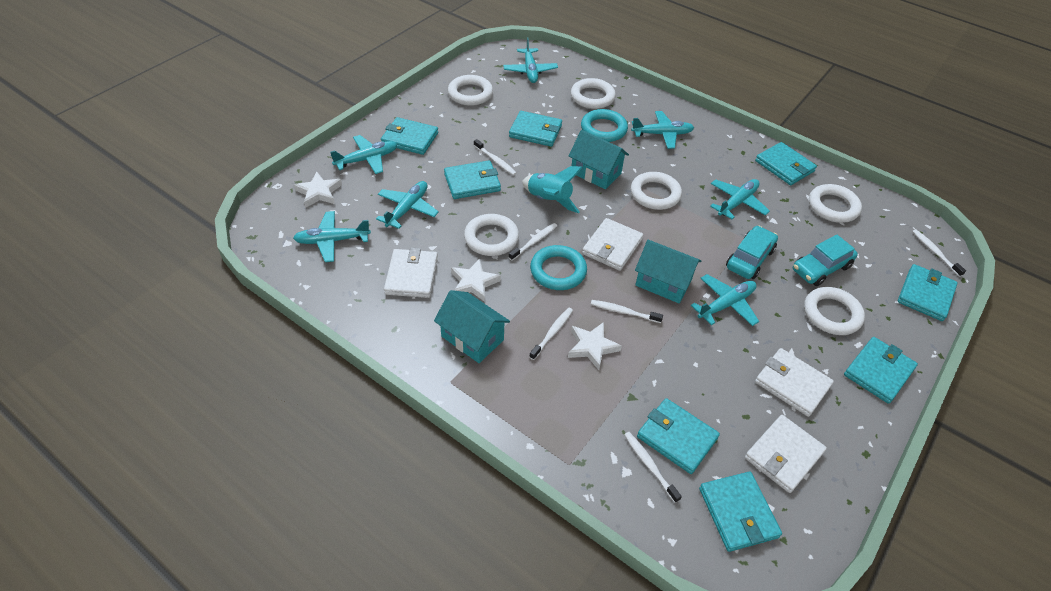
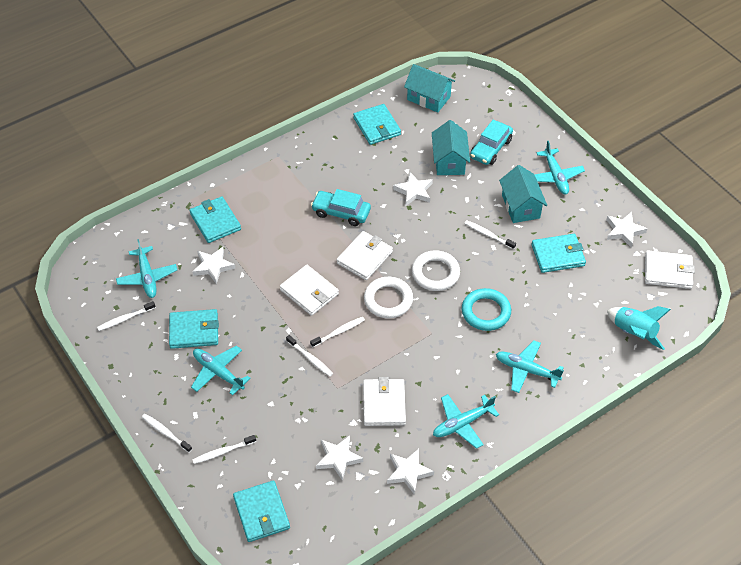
turquoise plane: [293,211,371,262] [330,135,398,174] [376,181,439,229] [503,38,558,83] [631,111,694,149] [691,274,759,326] [710,179,770,219] = 7 -> [116,239,177,298] [191,346,251,395] [433,394,499,449] [496,340,564,393] [535,141,585,194] = 5
turquoise ring: [530,245,587,290] [581,109,628,142] = 2 -> [462,288,511,331] = 1
turquoise wallet: [381,117,438,155] [444,160,501,199] [509,111,562,147] [637,398,720,474] [699,472,782,552] [755,142,817,185] [844,337,918,404] [898,264,958,321] = 8 -> [169,309,219,349] [190,196,241,243] [233,480,290,542] [353,104,401,145] [531,234,586,273] = 5
white ring: [448,75,493,106] [464,214,519,256] [571,78,616,109] [631,172,682,210] [804,287,865,335] [809,184,862,223] = 6 -> [364,277,413,318] [412,250,460,291] = 2
white star: [294,172,342,208] [451,258,501,302] [568,322,622,370] = 3 -> [192,247,235,284] [316,435,363,481] [387,449,434,495] [393,172,433,206] [606,212,647,248] = 5

